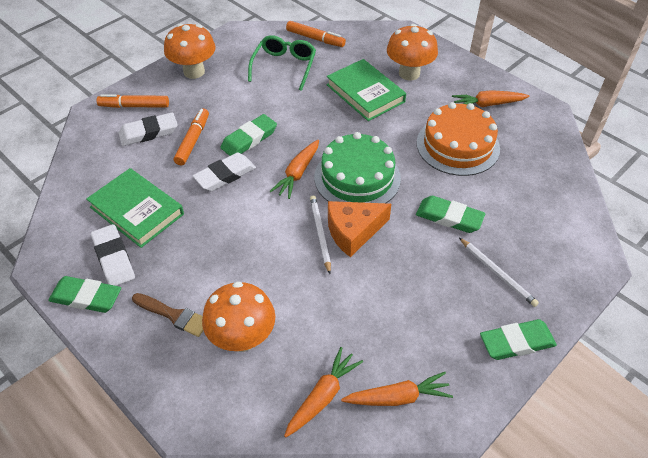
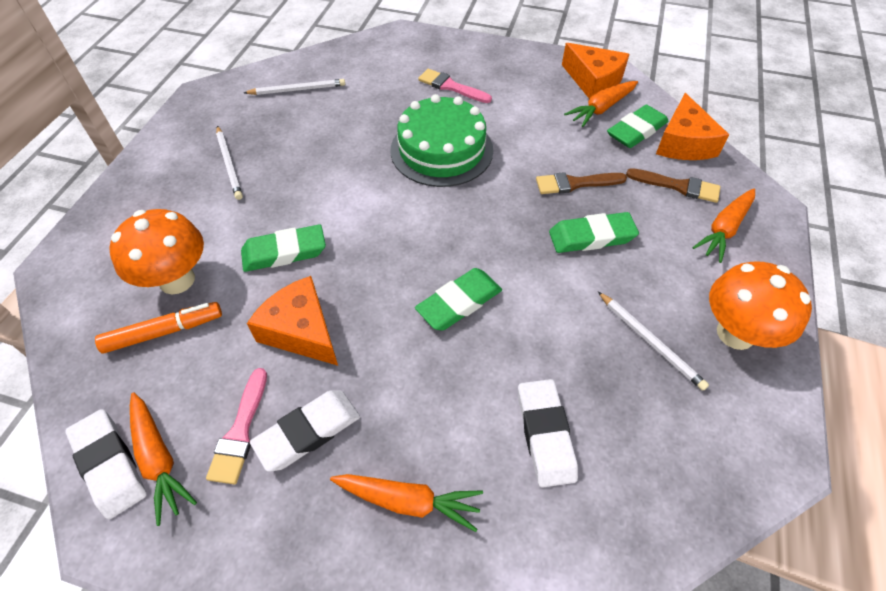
brown brush: [132,293,204,337] = 1 -> [536,172,627,194] [626,168,721,203] = 2
green book: [86,168,184,248] [327,59,406,121] = 2 -> none = 0
green glasses: [248,35,316,91] = 1 -> none = 0
orange cake: [416,102,500,176] = 1 -> none = 0
orange cheese: [328,201,391,257] = 1 -> [247,276,338,366] [562,43,629,99] [656,93,729,160] = 3
orange marker: [96,94,169,108] [174,108,209,165] [286,21,346,47] = 3 -> [95,302,222,353] = 1
orange mushroom: [164,23,216,79] [202,281,275,352] [387,24,438,80] = 3 -> [109,209,204,295] [709,262,812,350] = 2
pink brush: none = 0 -> [206,368,267,484] [418,69,492,103] = 2
white pencil: [310,196,331,274] [459,238,539,307] = 2 -> [216,126,243,200] [244,79,345,95] [598,292,709,391] = 3

